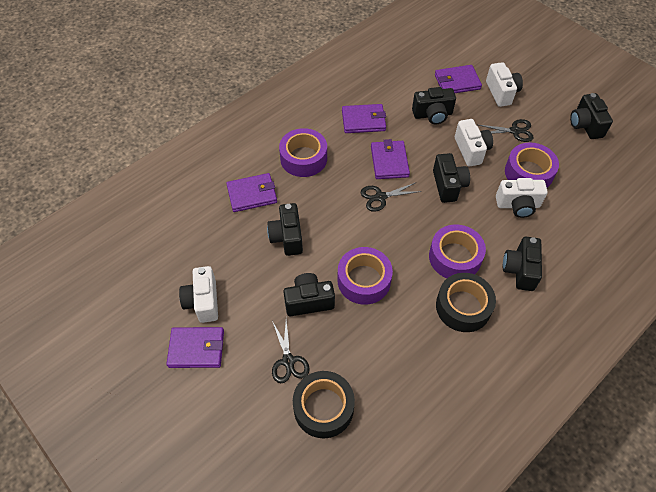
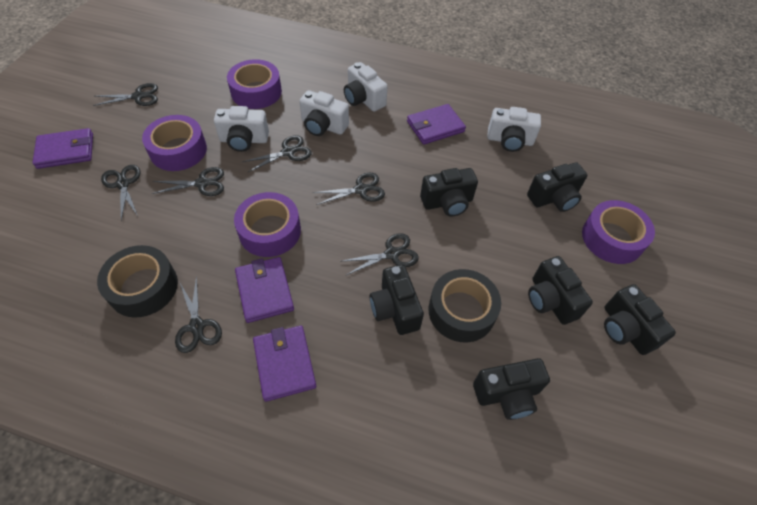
black scissors: [272,320,310,383] [361,183,421,212] [479,119,534,142] = 3 -> [93,83,158,106] [101,165,141,221] [152,167,224,196] [175,276,222,353] [242,135,311,172] [313,173,385,205] [342,233,419,275] = 7
purple wallet: [166,327,224,368] [226,173,277,212] [342,104,386,133] [371,139,410,179] [435,65,482,93] = 5 -> [32,128,93,169] [235,257,294,323] [253,326,316,402] [407,104,466,145] = 4

